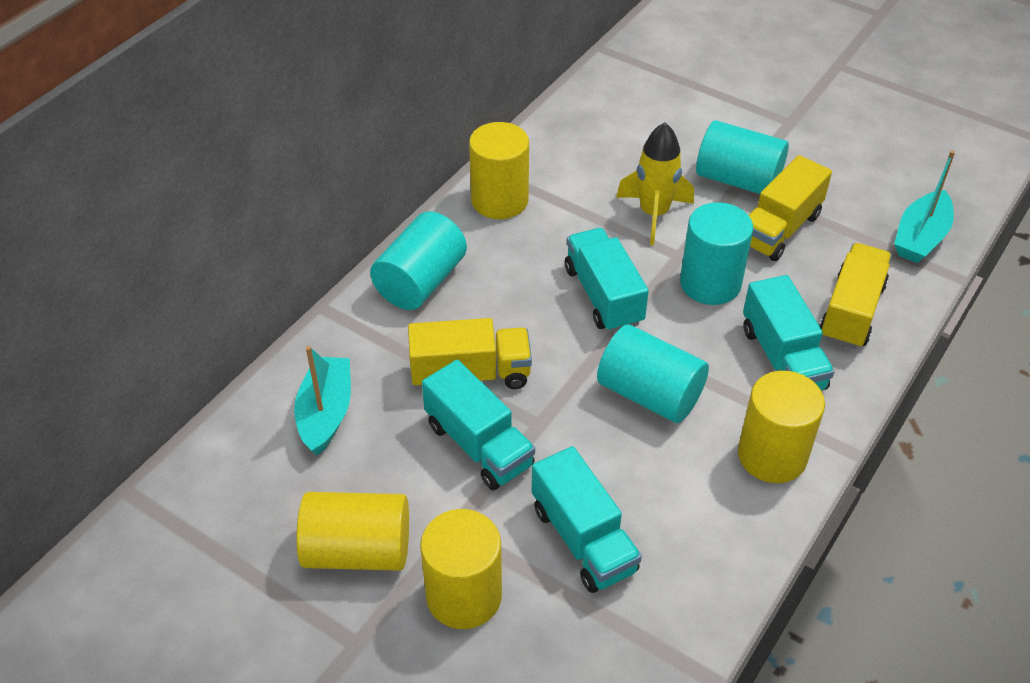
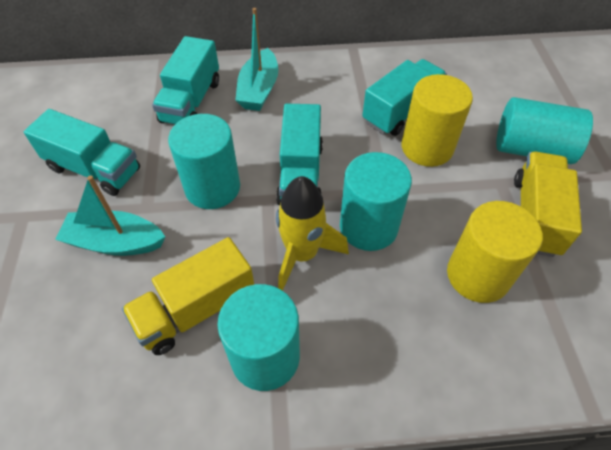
yellow cylinder: [296,492,409,571] [420,509,502,629] [469,122,529,219] [738,371,825,483] = 4 -> [401,74,473,167] [447,201,543,303] = 2
yellow truck: [408,318,532,389] [749,155,832,261] [819,243,892,349] = 3 -> [122,237,254,355] [514,151,582,257] = 2

